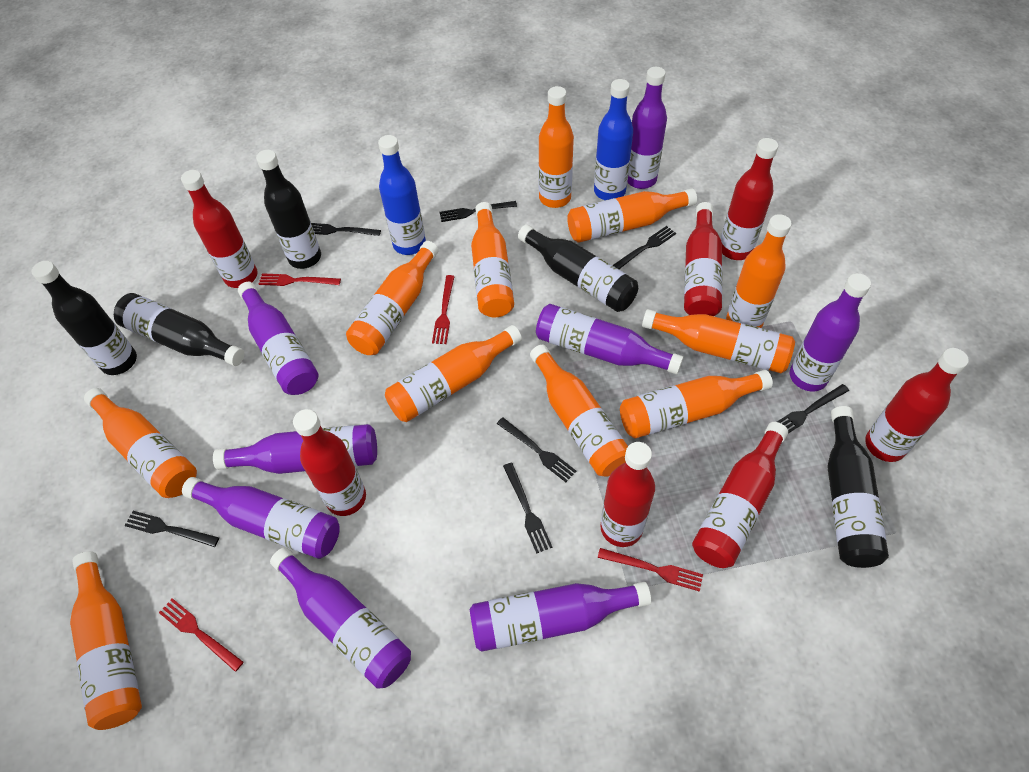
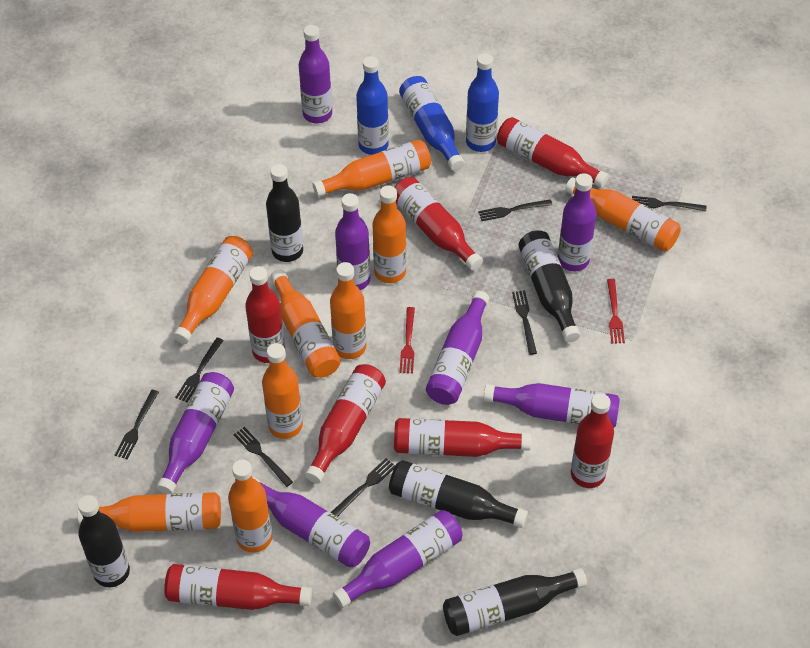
blue bottle: [378,135,426,255] [594,79,633,200] = 2 -> [356,56,389,155] [399,76,465,171] [466,53,499,152] = 3
orange bottle: [70,551,142,730] [84,388,197,498] [346,241,439,355] [385,325,522,422] [471,202,514,317] [530,345,628,477] [539,86,574,208] [567,188,697,243] [620,370,773,438] [642,309,795,373] [726,214,792,328] = 11 -> [77,492,221,532] [173,236,253,344] [228,459,272,553] [262,343,303,439] [270,269,341,378] [313,140,431,197] [330,262,367,359] [372,185,406,283] [565,177,681,252] = 9
red fork: [159,598,243,672] [259,273,341,286] [432,275,455,344] [598,548,703,592] = 4 -> [399,307,415,373] [607,279,625,343] = 2

